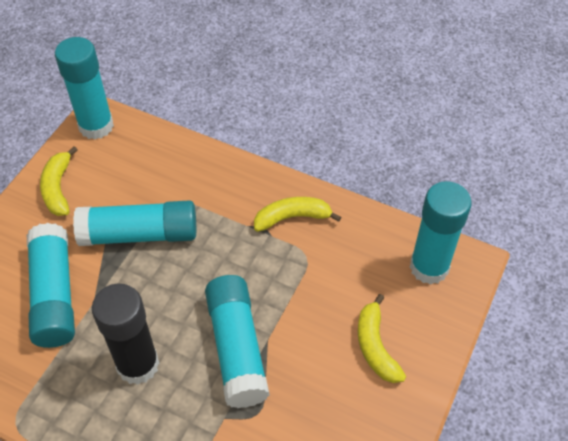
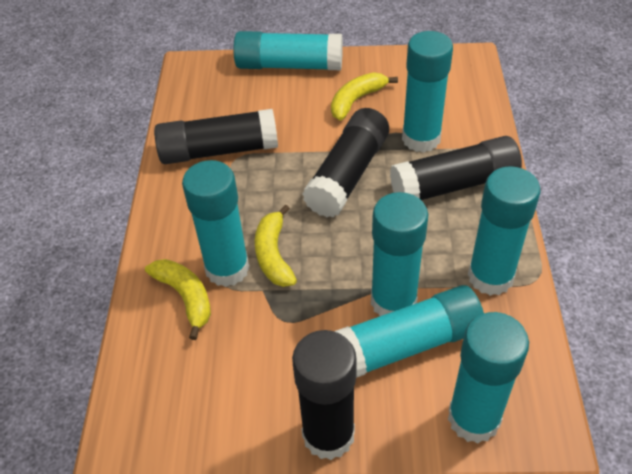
black glue stick: [92,284,159,385] = 1 -> [154,109,278,164] [292,330,357,460] [302,108,389,217] [390,136,522,200] = 4
turquoise glue stick: [27,223,75,348] [55,37,114,140] [73,200,196,246] [205,275,270,408] [410,181,472,285] = 5 -> [182,160,250,287] [233,31,343,70] [334,285,484,378] [371,192,428,316] [402,31,453,153] [448,312,529,443] [468,166,540,296] = 7

